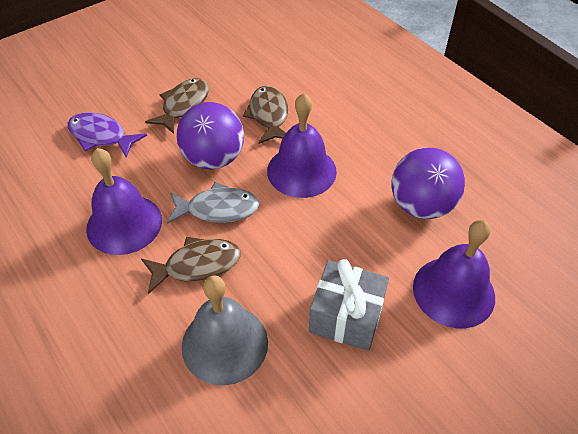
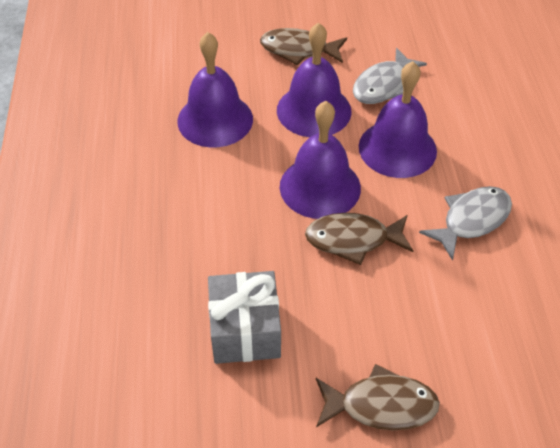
grey bell: [182,276,268,386] = 1 -> none = 0
grey fish: [167,182,259,224] = 1 -> [353,48,427,104] [419,186,512,261] = 2
purple ball: [176,102,244,169] [391,148,465,219] = 2 -> none = 0
purple bell: [86,148,162,255] [267,93,337,198] [413,220,495,328] = 3 -> [177,32,253,148] [277,22,352,137] [280,101,361,219] [359,61,437,178] = 4
purple fish: [68,112,147,158] = 1 -> none = 0

